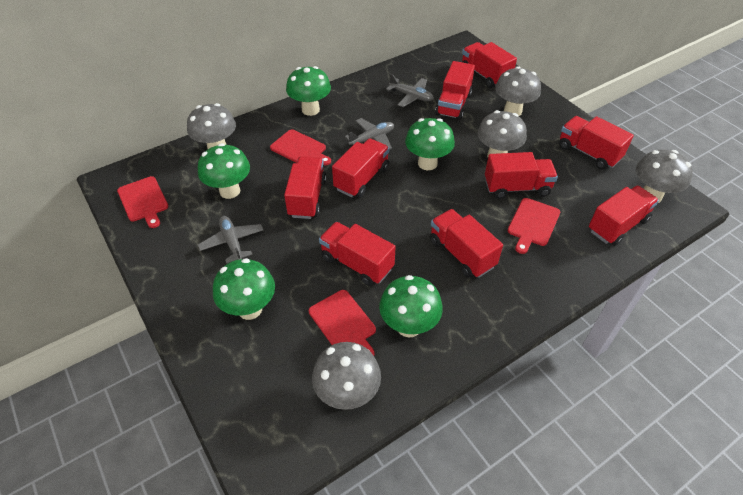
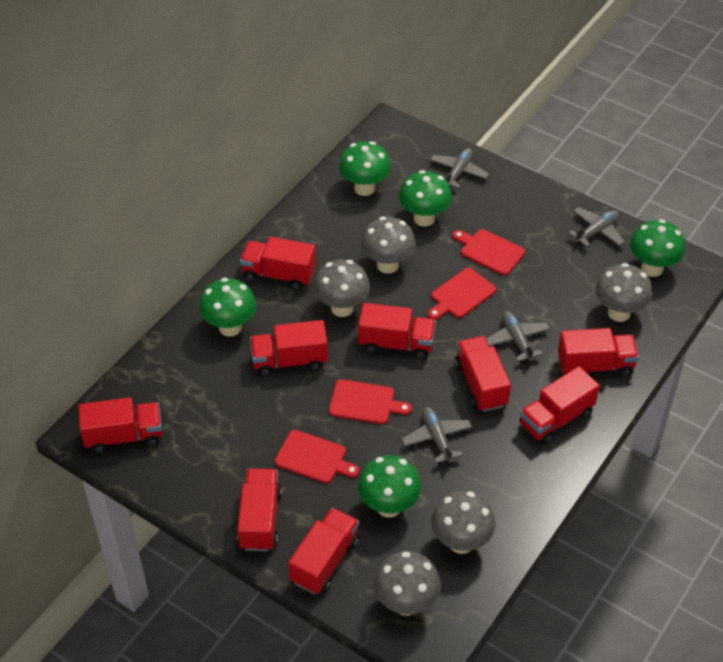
grey plane: [198,216,263,263] [345,118,394,149] [386,74,434,107] = 3 -> [401,407,472,463] [430,148,489,189] [486,311,550,362] [568,207,625,247] = 4

